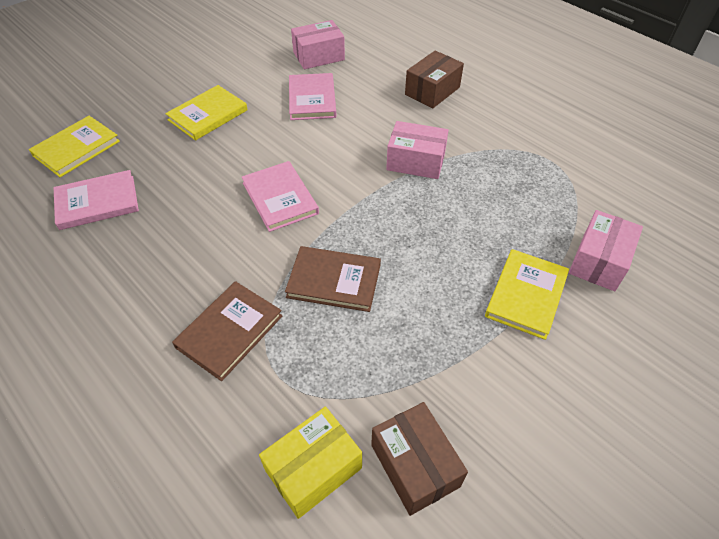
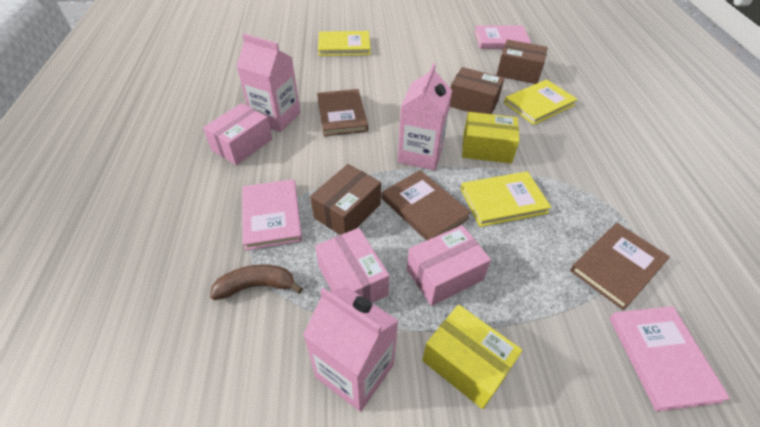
brown banana: none = 0 -> [210,264,303,300] = 1
brown book: [172,281,282,381] [285,246,381,312] = 2 -> [317,89,368,136] [382,170,471,241] [570,223,670,310] = 3
brown box: [371,402,468,516] [405,50,464,108] = 2 -> [310,164,381,235] [450,67,504,114] [496,39,548,84] = 3
pink carton: none = 0 -> [236,34,300,132] [303,286,399,412] [398,63,452,171] = 3
yellow box: [259,406,362,519] = 1 -> [422,305,522,409] [462,112,519,164] = 2

